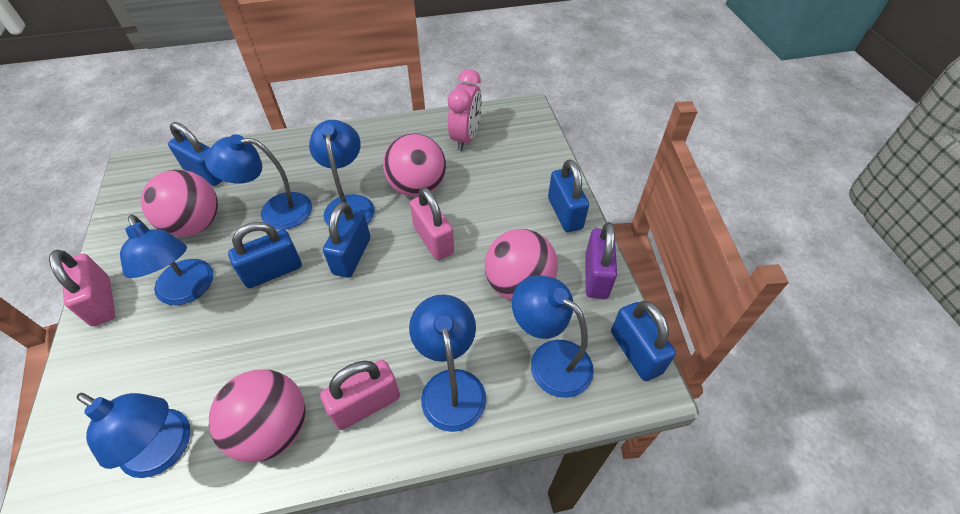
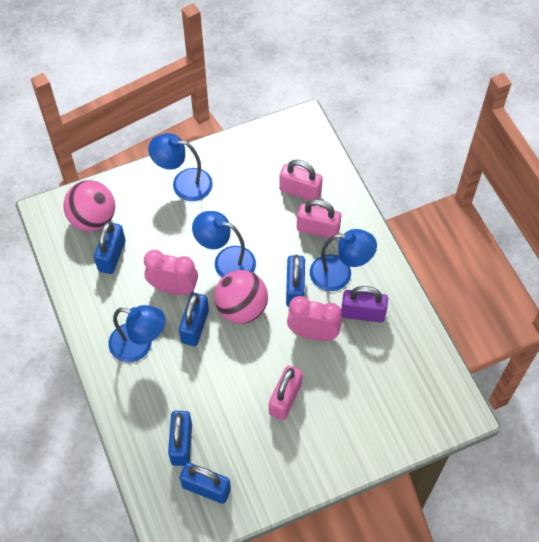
blue lamp: [76,393,191,478] [120,214,213,305] [205,134,312,230] [309,120,375,226] [409,295,486,432] [512,275,594,398] = 6 -> [109,305,166,362] [148,133,213,201] [192,211,256,278] [310,229,377,291] = 4
pink ball: [141,170,218,237] [209,369,306,463] [383,133,446,197] [485,229,558,301] = 4 -> [63,180,115,231] [214,270,268,324] = 2
pink clock: [448,69,482,151] = 1 -> [144,250,198,295] [287,296,342,341] = 2

